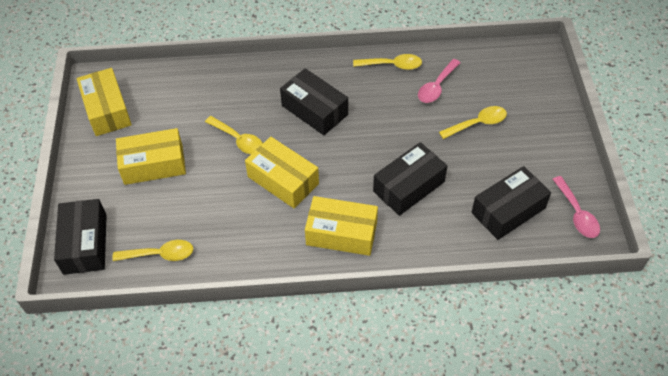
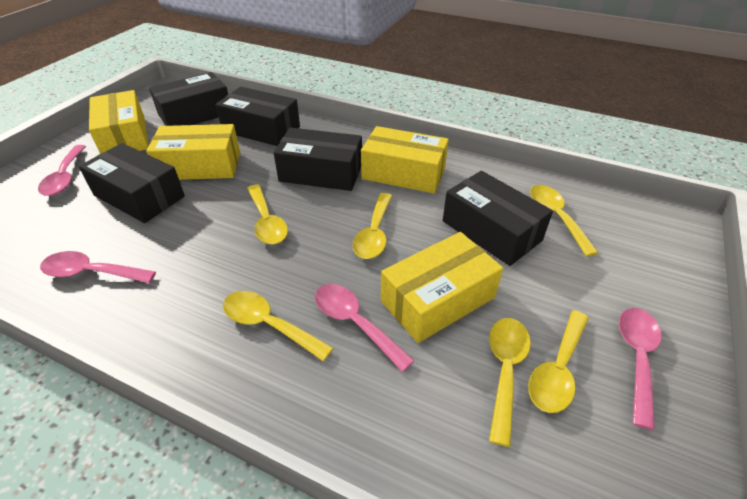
black box: [54,199,107,275] [280,68,348,135] [373,142,447,216] [471,166,551,240] = 4 -> [79,143,185,223] [149,72,228,126] [215,87,300,146] [274,128,362,191] [443,171,553,266] = 5
pink spoon: [418,59,461,103] [553,176,600,238] = 2 -> [38,145,86,196] [40,251,156,283] [315,284,415,372] [619,308,661,430] = 4
yellow spoon: [112,240,193,261] [205,116,263,154] [353,54,422,70] [439,106,507,139] = 4 -> [223,291,333,361] [247,185,288,244] [352,193,392,259] [489,318,531,447] [528,310,589,413] [530,185,599,257] = 6

